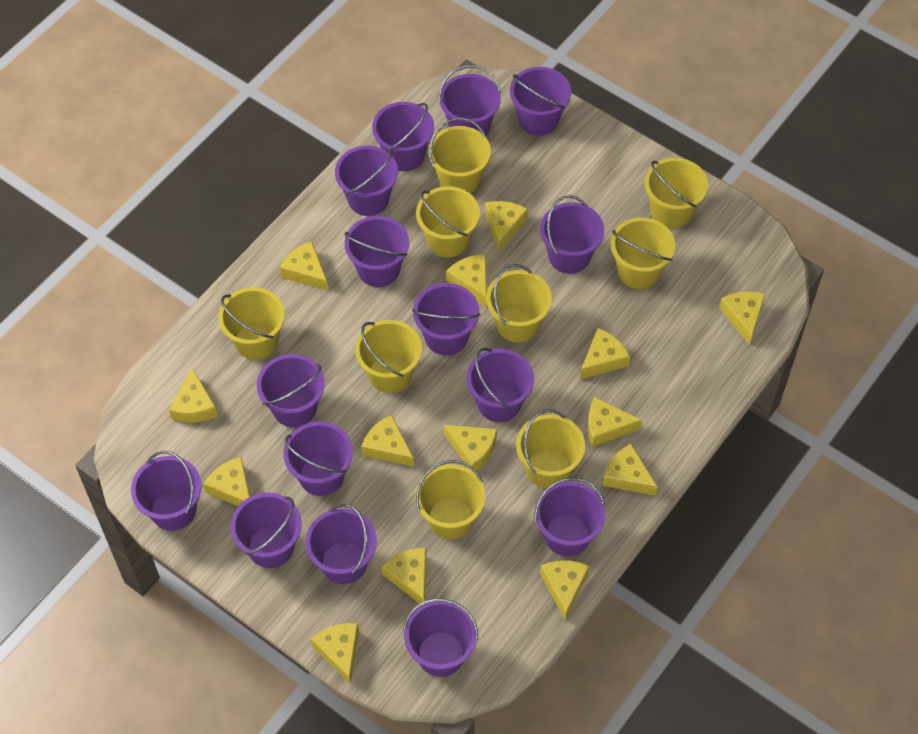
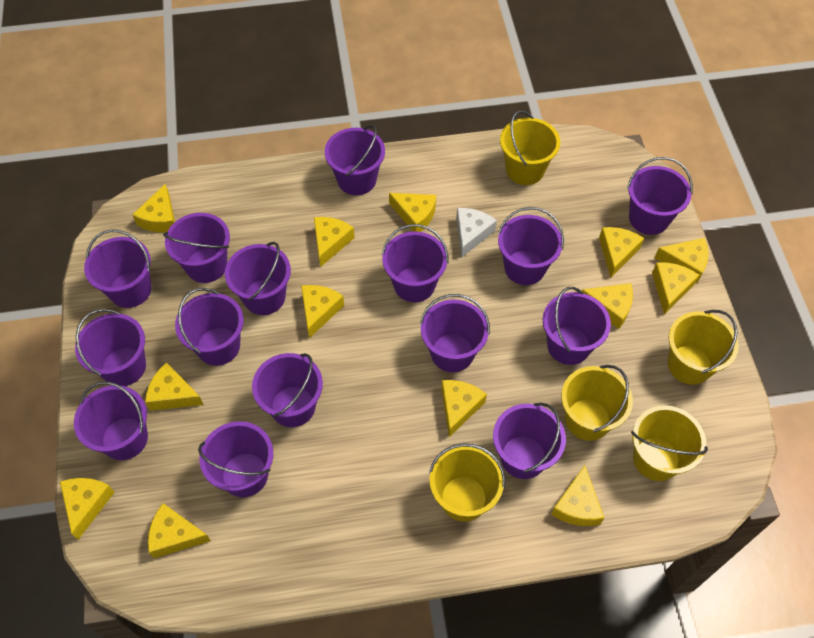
white cheese: none = 0 -> [456,208,497,258] = 1
yellow bucket: [218,287,285,360] [355,320,422,393] [415,460,486,539] [416,186,480,257] [428,118,491,193] [486,264,552,343] [516,409,585,489] [611,217,675,289] [645,158,708,228] = 9 -> [429,443,505,522] [500,110,560,185] [561,365,633,441] [631,405,708,481] [668,310,739,385] = 5
yellow cheese: [169,368,218,423] [203,457,250,506] [280,241,328,291] [311,623,359,684] [361,415,414,467] [382,548,426,604] [444,425,497,471] [446,254,487,306] [485,201,528,253] [540,561,590,620] [580,328,630,379] [588,397,642,447] [603,444,657,496] [719,291,765,345] = 14 -> [60,478,115,540] [132,184,175,233] [145,362,204,411] [148,503,211,558] [301,285,344,338] [314,217,355,267] [389,193,436,232] [441,380,487,437] [551,465,604,526] [582,283,633,329] [599,227,644,277] [652,262,699,314] [655,238,708,283] = 13

